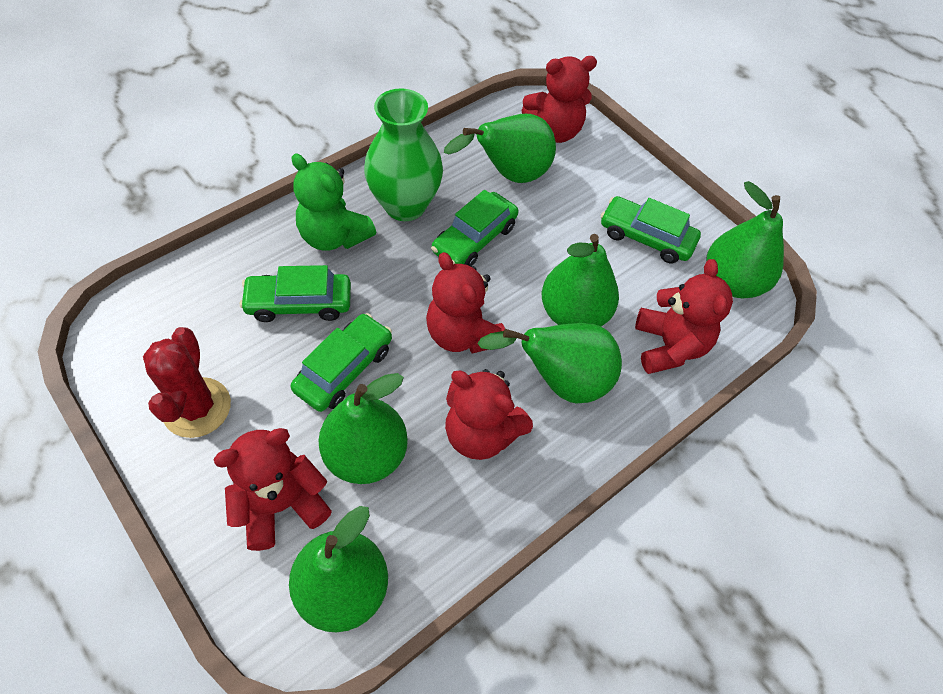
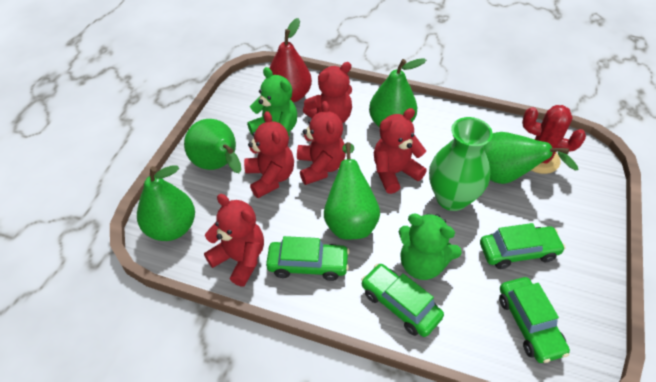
green pear: [289,506,388,632] [318,373,408,484] [444,114,556,183] [477,323,622,404] [542,234,619,327] [706,181,784,298] = 6 -> [137,165,195,241] [184,119,241,173] [324,142,380,239] [369,58,426,127] [483,132,579,184] = 5
green teddy bear: [291,154,376,251] = 1 -> [247,67,297,136] [399,213,462,280] = 2
red pear: none = 0 -> [269,18,312,102] = 1

